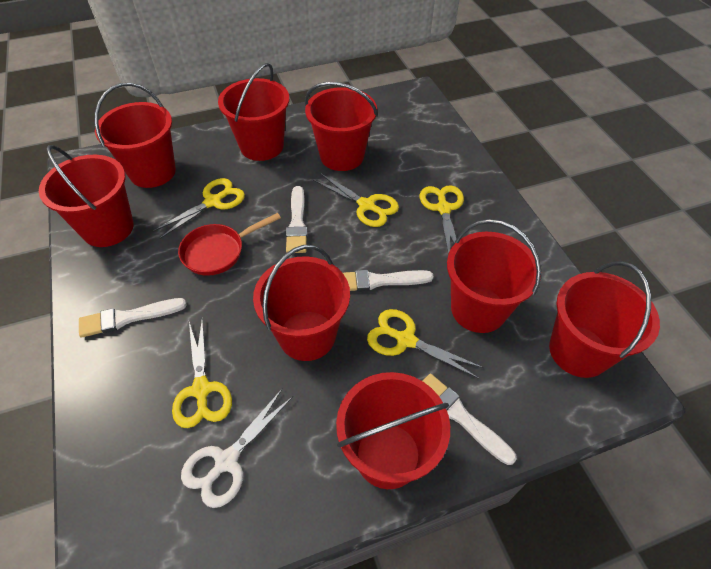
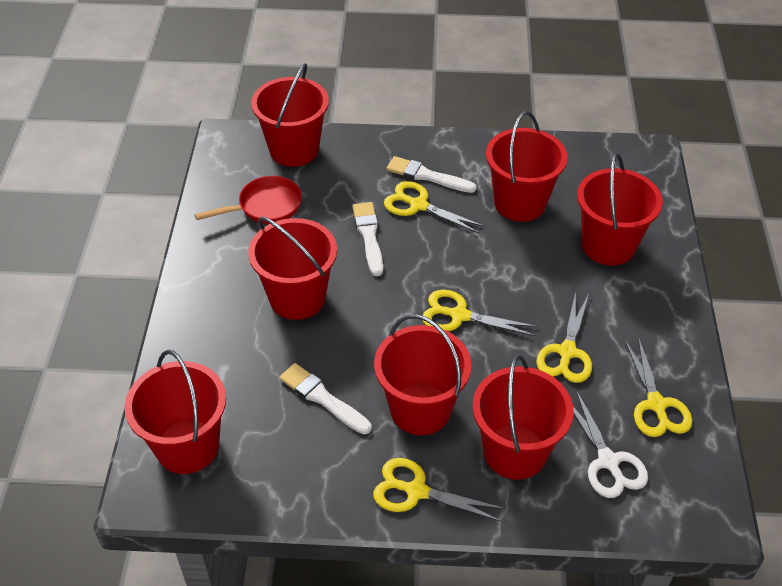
red bucket: [39,145,134,247] [95,83,176,188] [218,63,289,161] [253,245,350,361] [305,82,378,171] [336,372,450,489] [447,219,541,333] [549,261,660,378] = 8 -> [125,350,226,474] [248,216,337,320] [251,63,329,167] [374,314,472,435] [473,355,574,480] [486,111,568,222] [577,153,663,266] = 7
white brush: [79,298,187,338] [286,186,307,253] [343,270,434,291] [423,374,517,465] = 4 -> [280,363,372,434] [353,202,383,276] [386,156,477,193] = 3

